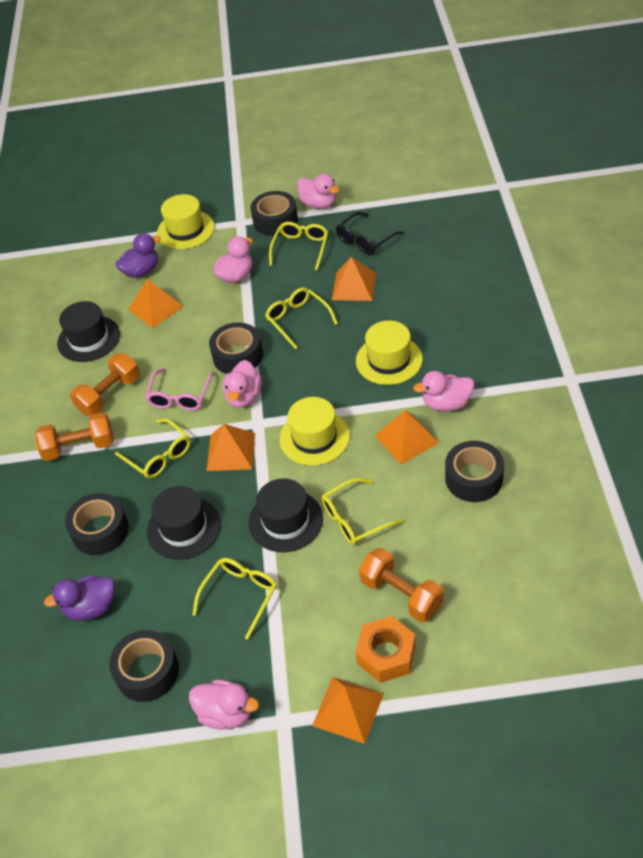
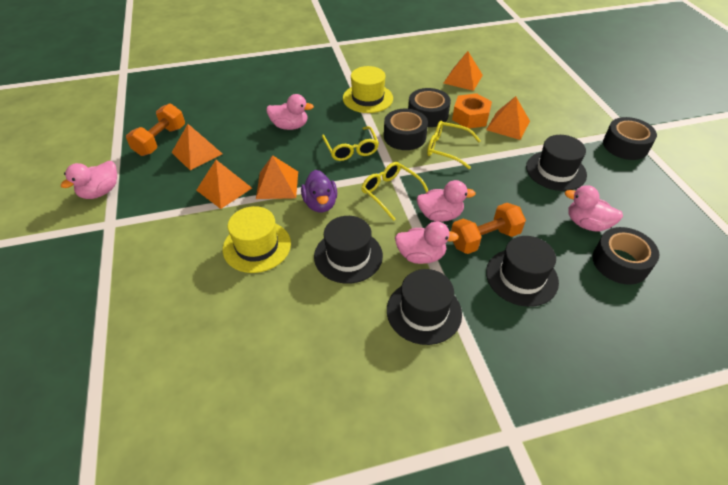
black glasses: [336,212,404,255] = 1 -> none = 0
black hat: [57,301,120,362] [147,486,221,560] [249,478,323,552] = 3 -> [314,216,383,284] [387,269,462,345] [486,236,559,307] [526,135,587,191] = 4
black tape: [65,493,129,555] [109,630,179,702] [209,322,263,374] [251,191,298,236] [445,441,504,502] = 5 -> [384,109,428,150] [408,88,451,127] [592,227,659,285] [603,117,657,160] = 4
orange dumbbell: [35,412,114,461] [70,353,140,416] [359,548,444,622] = 3 -> [126,103,185,156] [451,203,526,254] = 2
pink glasses: [145,368,214,411] = 1 -> none = 0
purple duck: [44,575,115,621] [115,233,161,278] = 2 -> [301,170,337,213] = 1
yellow glasses: [115,418,191,478] [192,558,277,640] [265,287,338,349] [269,222,328,270] [321,478,404,545] = 5 -> [322,126,379,161] [361,162,428,221] [427,121,481,169] = 3
yellow hat: [157,194,214,249] [280,397,350,466] [356,321,423,385] = 3 -> [223,206,291,273] [343,66,393,113] = 2

